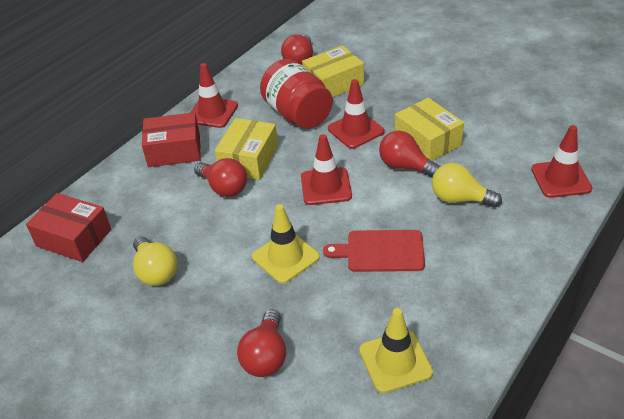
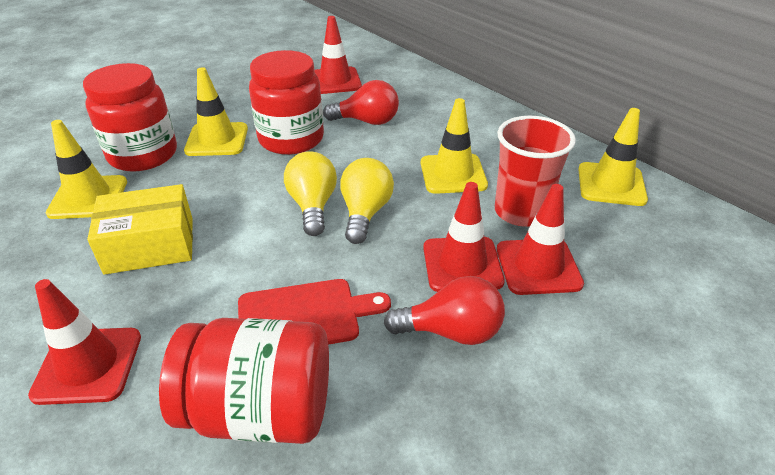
red box: [26,193,111,262] [142,112,201,167] = 2 -> none = 0
red cup: none = 0 -> [495,116,576,227] = 1
red jar: [260,59,333,129] = 1 -> [83,63,177,172] [159,318,329,444] [249,50,324,155] = 3
red light bulb: [194,158,247,197] [237,309,286,377] [281,35,313,65] [379,131,441,178] = 4 -> [323,80,399,125] [384,276,505,345] = 2
yellow box: [215,118,278,180] [302,46,364,98] [395,98,464,161] = 3 -> [87,184,193,275] = 1
yellow traffic cone: [252,204,320,284] [359,308,433,393] = 2 -> [46,120,127,219] [184,67,248,156] [421,98,488,194] [578,108,648,206] = 4

